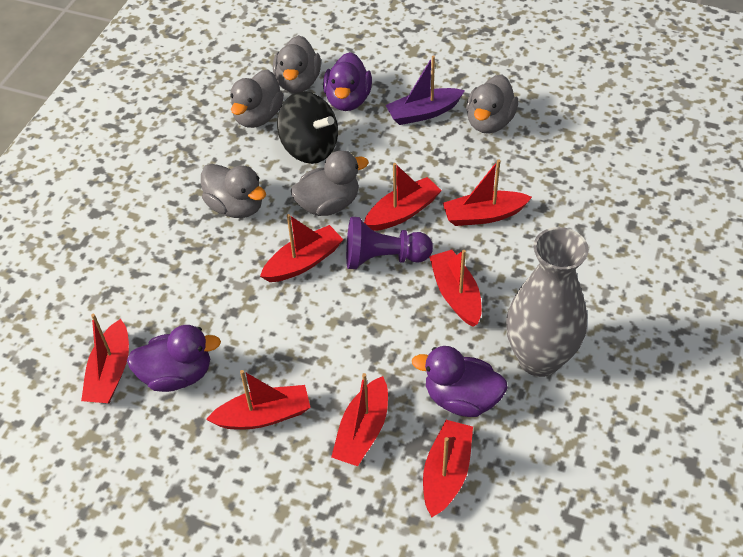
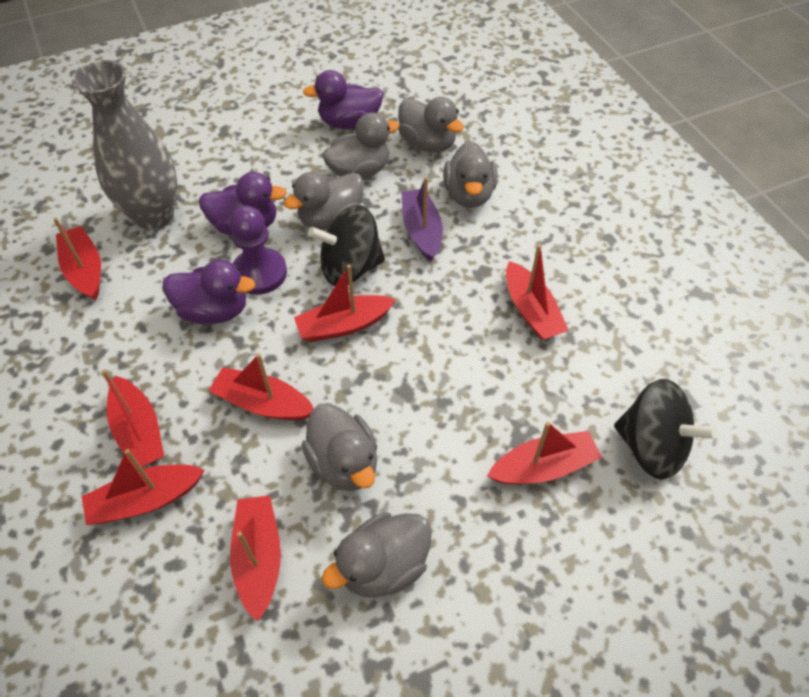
black spinning top: [277,91,338,164] = 1 -> [308,205,385,286] [614,379,717,480] = 2
grey duck: [201,164,266,218] [230,69,284,128] [273,35,321,93] [291,151,369,216] [466,75,518,134] = 5 -> [284,172,364,230] [301,403,377,491] [322,112,399,180] [322,512,432,597] [398,97,464,153] [443,141,498,208] = 6

